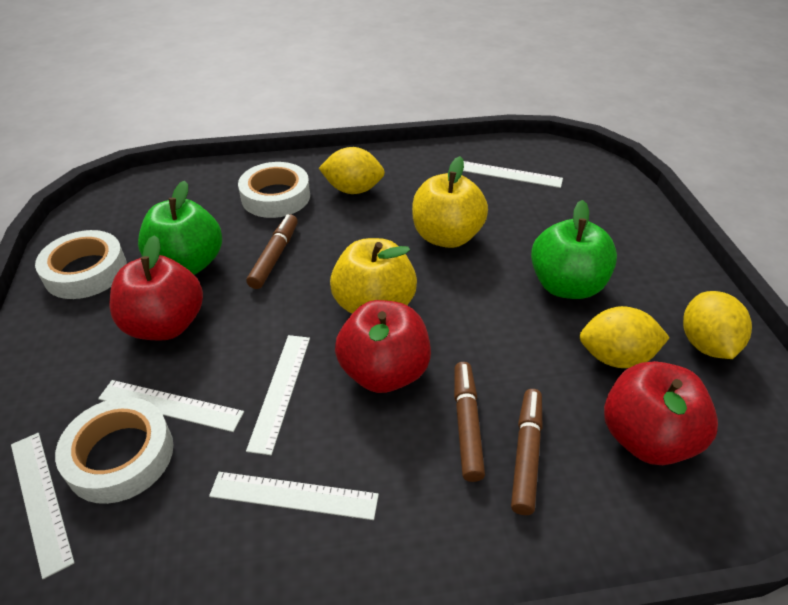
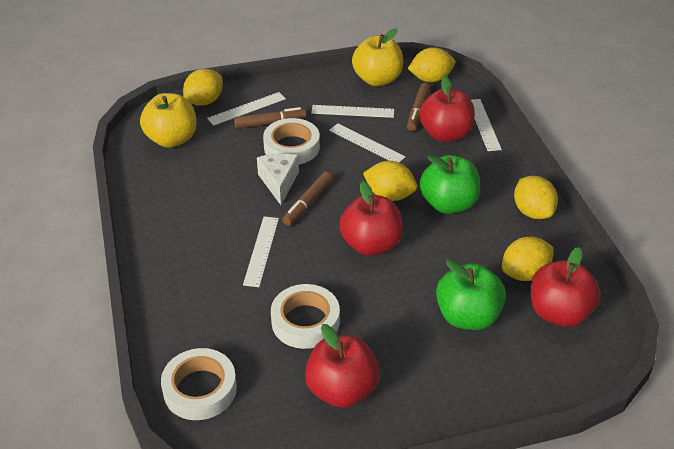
red apple: [110,235,203,340] [335,300,431,393] [604,361,718,465] = 3 -> [305,324,380,408] [339,181,403,256] [419,76,475,142] [531,247,601,327] = 4
white cheese: none = 0 -> [257,153,299,205] = 1
yellow lemon: [319,147,385,194] [580,306,670,368] [683,291,752,359] = 3 -> [183,69,223,106] [363,161,417,201] [408,47,455,82] [502,237,553,281] [514,176,558,219] = 5

